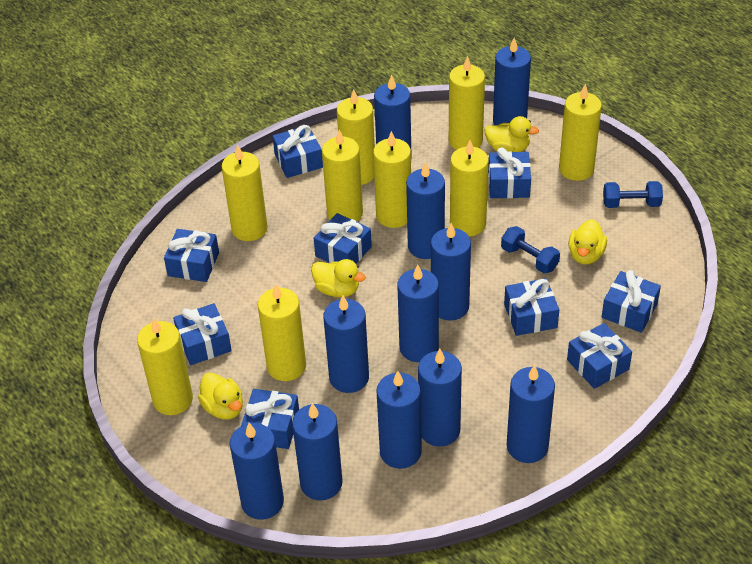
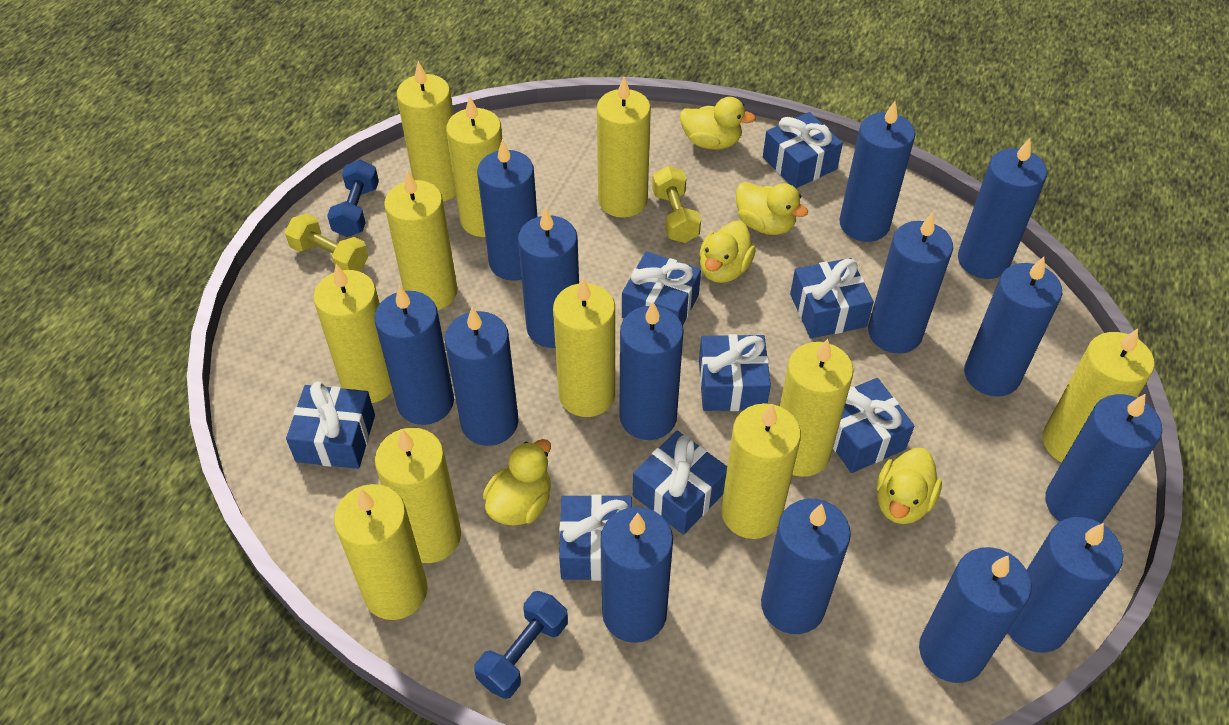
blue candle: [230,423,284,520] [292,403,343,500] [323,296,369,393] [374,75,412,158] [376,371,422,469] [397,265,439,362] [406,162,445,259] [418,349,462,447] [431,223,471,321] [493,37,531,125] [507,365,555,463] = 11 -> [374,285,454,425] [445,307,519,446] [477,139,537,281] [518,207,579,348] [601,507,673,643] [619,302,684,440] [761,499,851,634] [839,101,915,242] [868,212,953,354] [919,547,1031,683] [958,138,1047,279] [964,257,1062,397] [1008,517,1123,653] [1045,394,1162,523] = 14
blue gift: [164,229,219,282] [173,303,232,365] [241,389,299,449] [273,125,323,178] [314,213,372,264] [488,148,531,198] [504,278,559,336] [567,323,632,389] [602,270,661,333] = 9 -> [286,382,375,469] [559,495,632,581] [622,252,701,326] [633,431,727,535] [699,334,771,411] [763,112,843,188] [790,258,874,338] [833,378,914,473] = 8
yellow candle: [137,318,193,415] [222,145,268,241] [258,284,306,381] [322,130,363,222] [337,89,375,185] [373,131,411,228] [449,56,485,150] [450,140,489,237] [559,84,602,181] = 9 -> [313,264,393,403] [334,484,428,620] [375,428,461,563] [384,170,458,311] [397,61,456,201] [446,96,503,237] [553,278,615,417] [597,77,651,218] [721,403,801,539] [780,339,854,477] [1043,329,1154,462] = 11
yellow duck: [198,372,243,419] [311,259,366,297] [484,116,539,152] [568,219,607,264] = 4 -> [483,439,551,526] [680,97,756,150] [699,221,756,283] [736,182,808,235] [876,448,942,524] = 5
yellow dumbbell: none = 0 -> [285,214,368,272] [652,166,701,243] = 2

